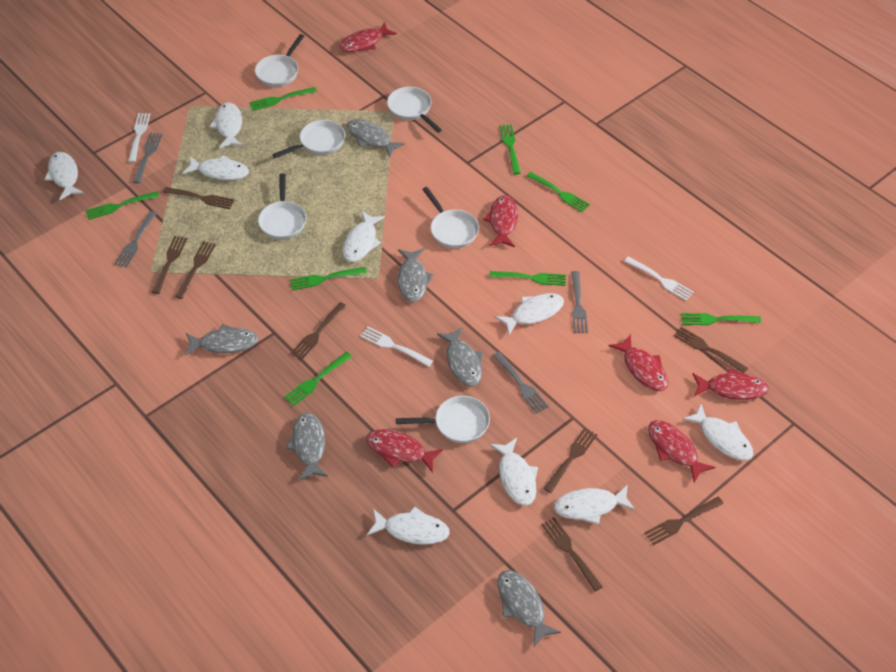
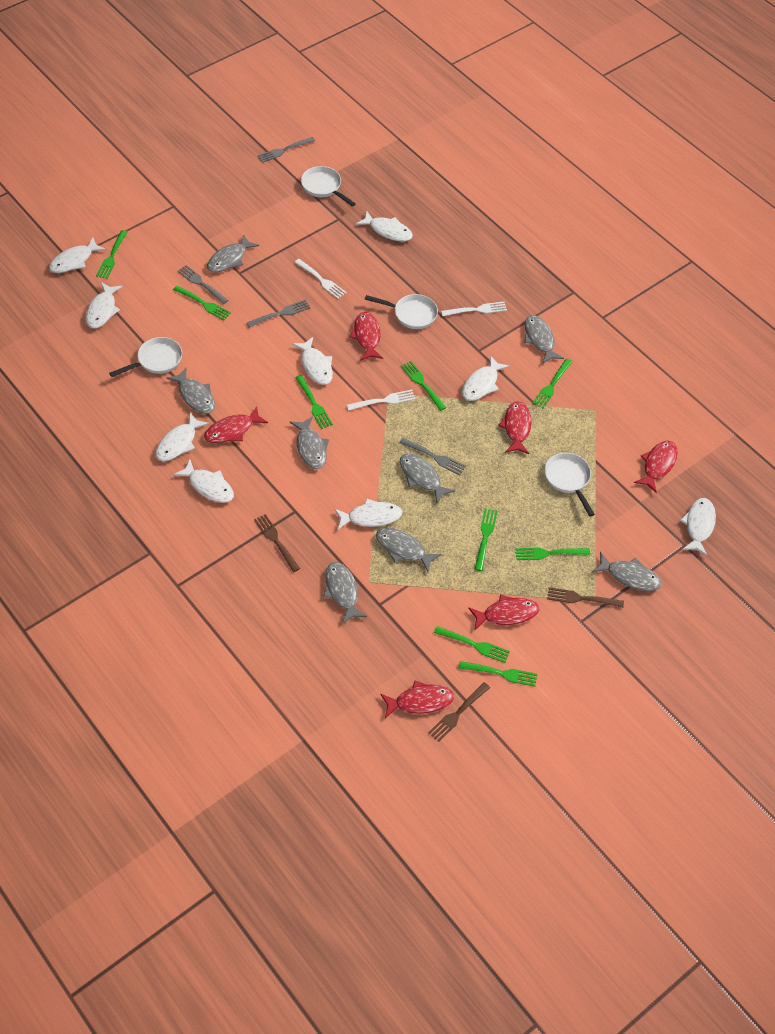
brown fork: [152,236,187,294] [163,187,234,209] [175,241,216,299] [290,302,346,360] [541,517,603,592] [543,427,598,493] [645,497,724,545] [674,327,748,373] = 8 -> [254,514,300,572] [428,682,490,742] [547,587,624,608] = 3
green fork: [85,191,159,220] [249,87,317,111] [284,352,352,406] [290,267,367,290] [489,271,566,286] [499,124,521,174] [527,172,590,212] [681,313,761,325] = 8 -> [96,230,127,279] [173,285,231,320] [295,375,333,429] [401,361,446,411] [434,626,510,663] [459,661,537,687] [475,508,497,571] [515,547,590,560] [532,359,572,409] = 9
grey fish: [185,324,259,355] [286,413,328,480] [347,119,405,157] [398,248,434,302] [437,327,483,386] [498,570,561,647] = 6 -> [166,368,215,414] [207,234,259,272] [290,416,329,469] [323,562,367,624] [376,528,442,572] [400,454,455,504] [524,315,564,364] [592,552,662,591] = 8
white pan: [255,34,304,87] [258,173,306,240] [272,120,345,158] [387,87,442,133] [396,396,490,443] [422,187,479,248] = 6 -> [109,337,182,377] [301,166,356,207] [365,294,438,329] [544,453,595,517] = 4

